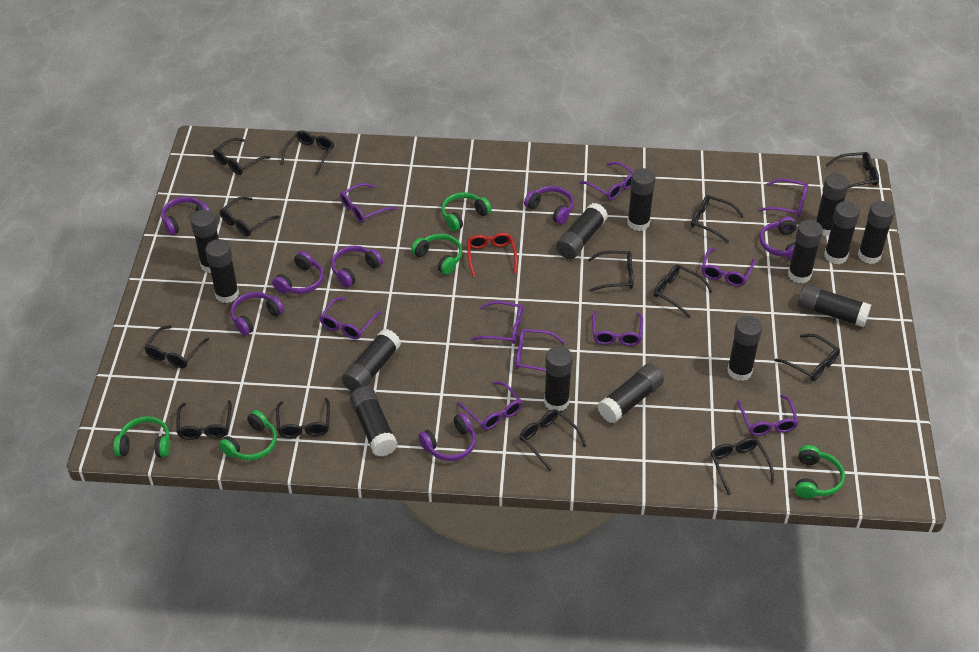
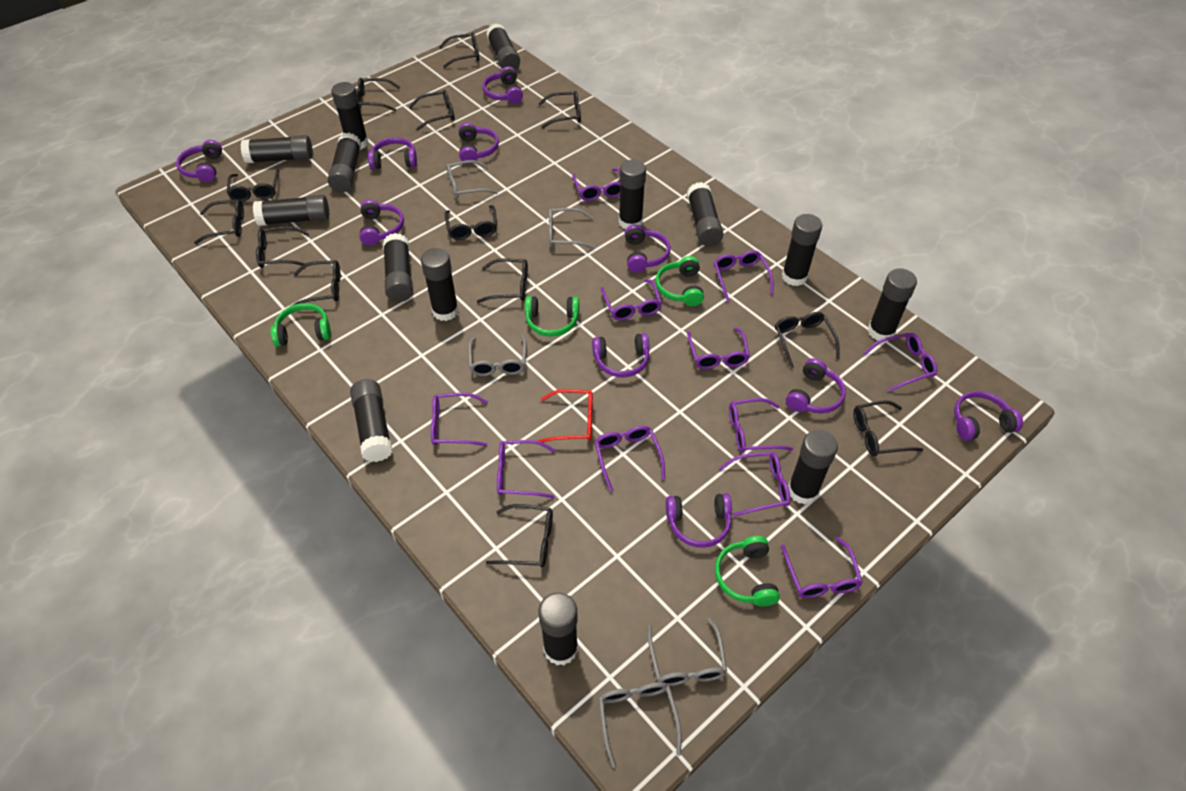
green headphones: [113,416,170,457] [219,410,277,460] [411,234,463,275] [441,192,491,231] [795,445,845,499] = 5 -> [271,303,331,347] [525,296,579,337] [656,256,704,306] [715,536,780,606] = 4
grey glasses: none = 0 -> [446,160,498,199] [468,335,526,376] [549,208,595,249] [599,682,682,768] [647,618,727,686] = 5
purple glasses: [319,297,382,339] [340,183,397,223] [457,381,523,430] [471,301,523,344] [515,329,565,372] [580,162,634,200] [592,310,643,346] [701,248,755,286] [737,394,799,436] [759,178,808,217] = 10 -> [431,393,488,446] [497,440,556,498] [572,168,620,201] [595,426,665,492] [601,279,662,320] [687,327,750,369] [714,250,774,302] [719,452,790,517] [729,398,793,453] [781,537,863,598] [864,333,937,392] = 11
purple headphones: [161,197,210,235] [230,292,284,336] [272,251,324,294] [331,246,383,288] [418,413,476,461] [524,186,574,224] [759,217,797,260] = 7 -> [176,140,222,182] [359,199,404,246] [368,137,417,169] [459,122,499,164] [482,66,523,104] [592,333,650,377] [625,224,671,272] [666,493,732,548] [786,358,846,414] [954,391,1023,441] = 10

